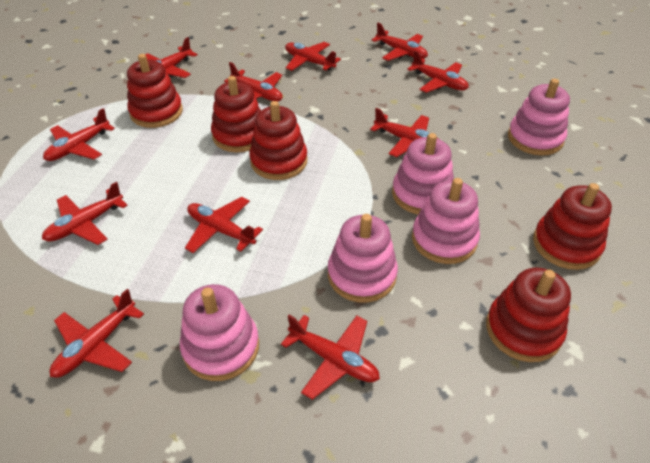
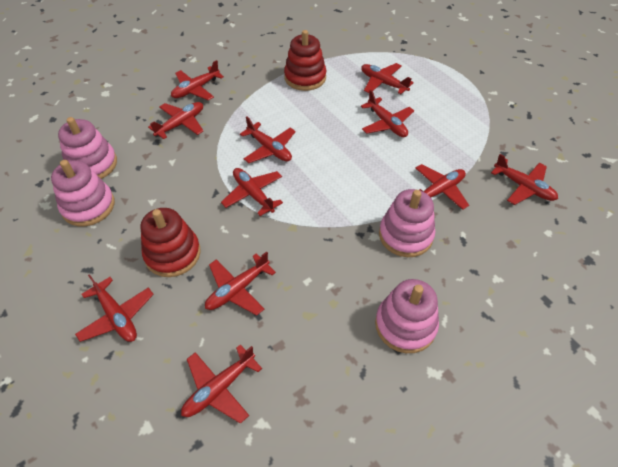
pink stacking toy: [180,284,259,381] [328,214,398,303] [392,133,454,215] [412,178,480,264] [508,79,570,155] = 5 -> [51,160,115,226] [58,117,117,179] [375,279,439,353] [379,189,435,257] = 4
red stacking toy: [127,54,183,128] [211,76,261,152] [249,101,307,180] [486,268,571,362] [533,183,612,270] = 5 -> [140,208,201,277] [284,30,326,91] = 2

